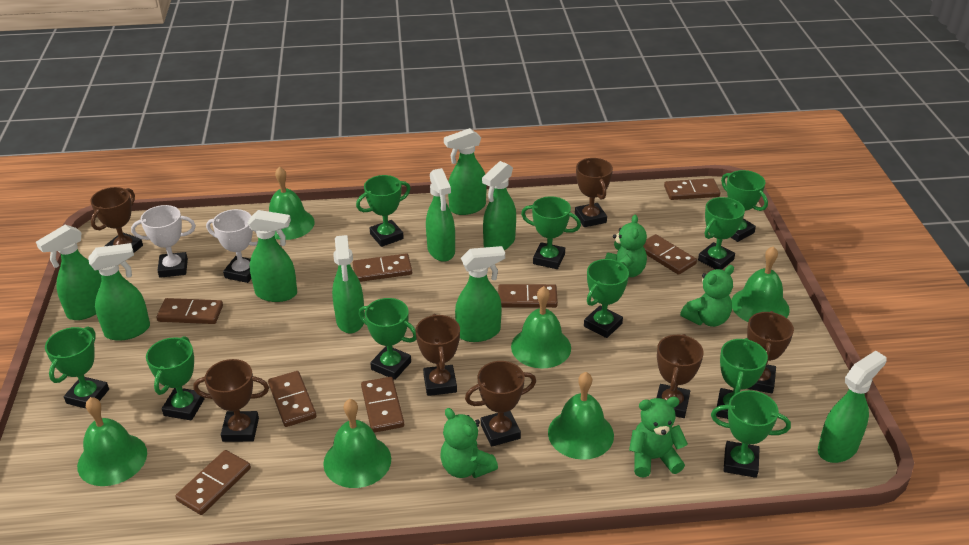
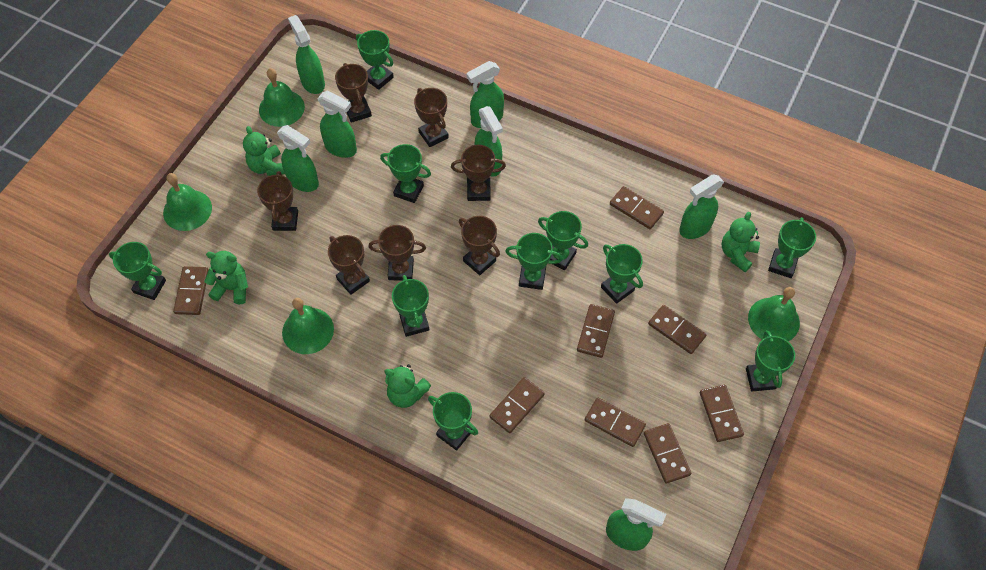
green bell: [77,397,147,486] [269,166,315,240] [323,399,391,488] [511,286,571,368] [548,372,614,460] [731,246,790,322] = 6 -> [163,173,212,231] [259,68,305,127] [282,298,334,354] [748,287,800,341] = 4
green spray bottle: [36,225,102,320] [88,243,150,341] [248,210,297,302] [332,235,365,333] [426,168,455,262] [444,128,487,215] [455,246,505,342] [482,161,516,250] [818,350,887,463] = 9 -> [277,125,319,192] [288,15,325,94] [317,90,357,158] [467,61,504,128] [475,106,503,177] [606,498,666,551] [679,175,724,239] = 7
white trophy: [131,205,196,278] [206,209,258,283] = 2 -> none = 0

